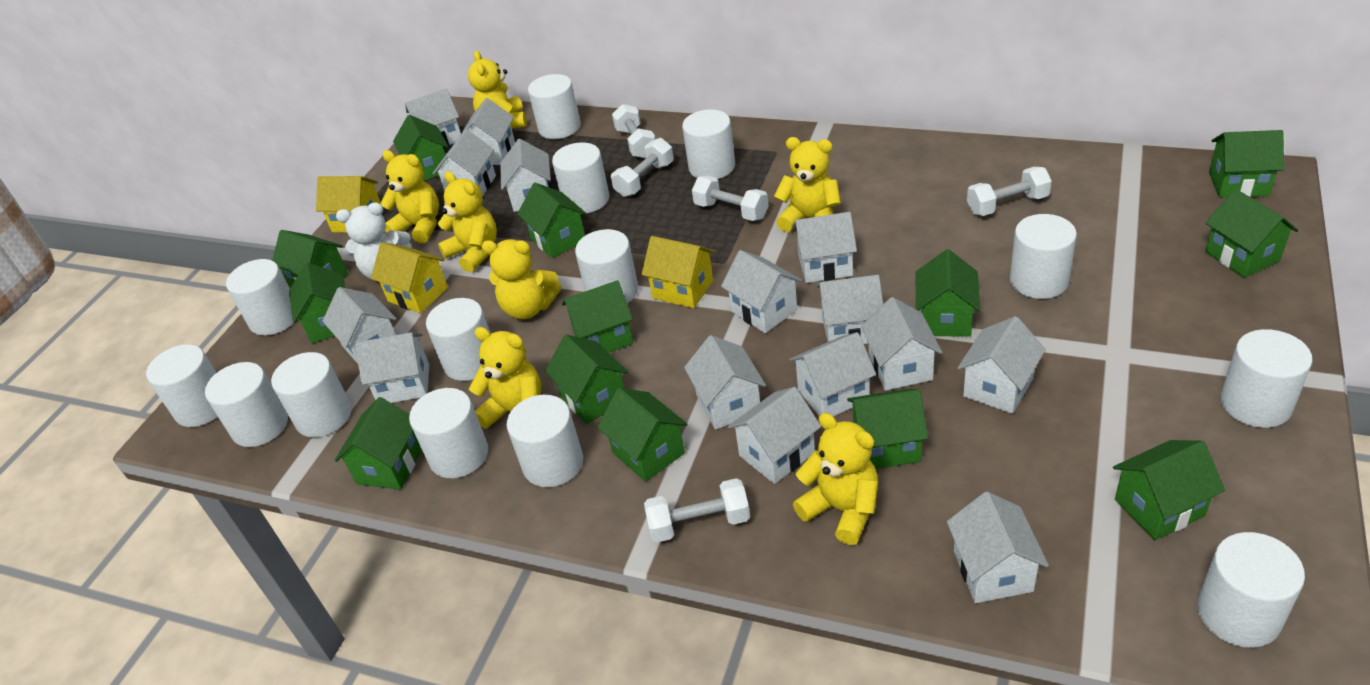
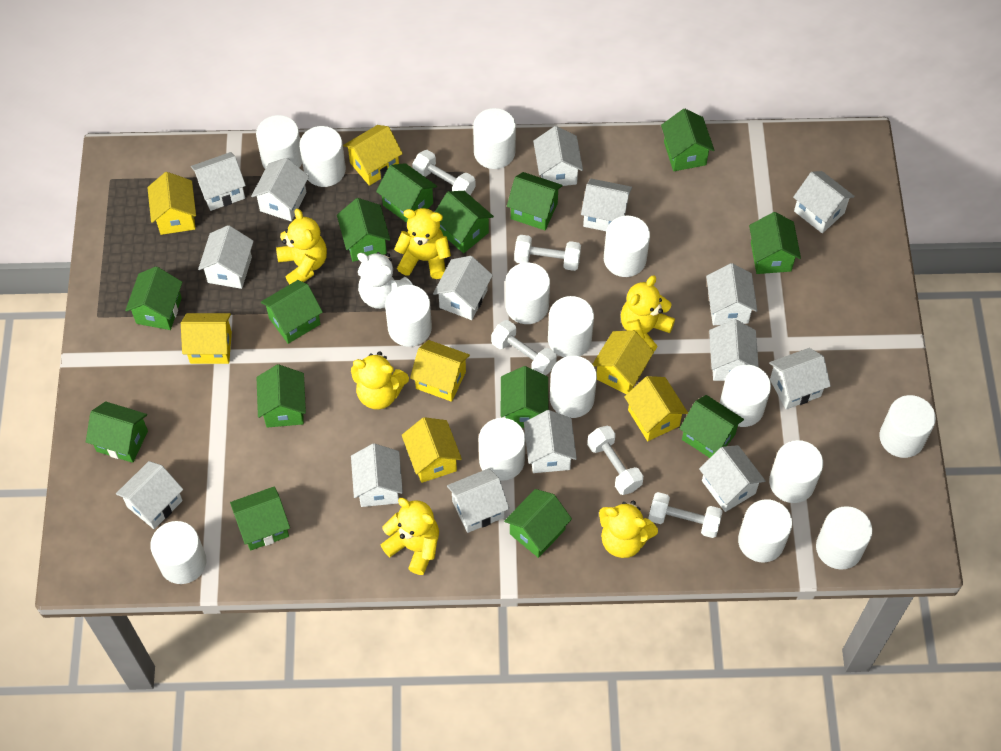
green house: [272,230,348,288] [289,263,345,344] [335,397,422,490] [393,115,448,181] [517,183,586,258] [545,335,628,424] [562,280,633,353] [597,388,687,482] [847,388,928,469] [916,249,980,337] [1113,440,1225,540] [1205,189,1298,278] [1209,130,1284,197] = 13 -> [86,401,148,463] [125,266,182,330] [230,486,290,551] [257,364,306,428] [261,280,323,344] [337,198,390,262] [376,163,437,223] [435,191,494,253] [501,366,548,428] [504,489,572,558] [507,172,563,230] [661,109,714,171] [680,395,744,458] [749,212,801,274] = 14
white cylinder: [146,344,218,427] [205,362,288,447] [226,259,293,336] [271,352,352,437] [409,388,488,478] [426,298,491,381] [507,395,583,487] [528,74,581,139] [552,142,610,214] [575,229,638,303] [682,109,735,179] [1010,214,1077,299] [1197,532,1305,648] [1220,329,1312,428] = 14 -> [150,521,207,584] [256,115,302,169] [299,126,346,187] [385,285,432,347] [473,108,516,169] [479,418,526,481] [505,263,550,324] [548,296,594,357] [550,356,597,418] [604,216,650,277] [720,365,771,427] [738,499,792,562] [769,440,823,503] [816,506,872,570] [879,395,936,458] = 15
yellow house: [316,176,381,233] [371,242,448,313] [642,236,715,308] = 3 -> [147,172,196,235] [181,313,232,364] [343,125,403,186] [402,417,462,483] [410,340,470,402] [592,330,654,394] [624,376,688,441] = 7
yellow teddy bear: [380,150,439,243] [438,171,497,273] [468,51,527,129] [469,327,541,429] [481,239,561,319] [774,137,841,232] [793,413,878,545] = 7 -> [276,209,327,284] [351,351,409,410] [381,498,439,575] [394,208,451,279] [599,501,658,558] [621,275,675,351] = 6

